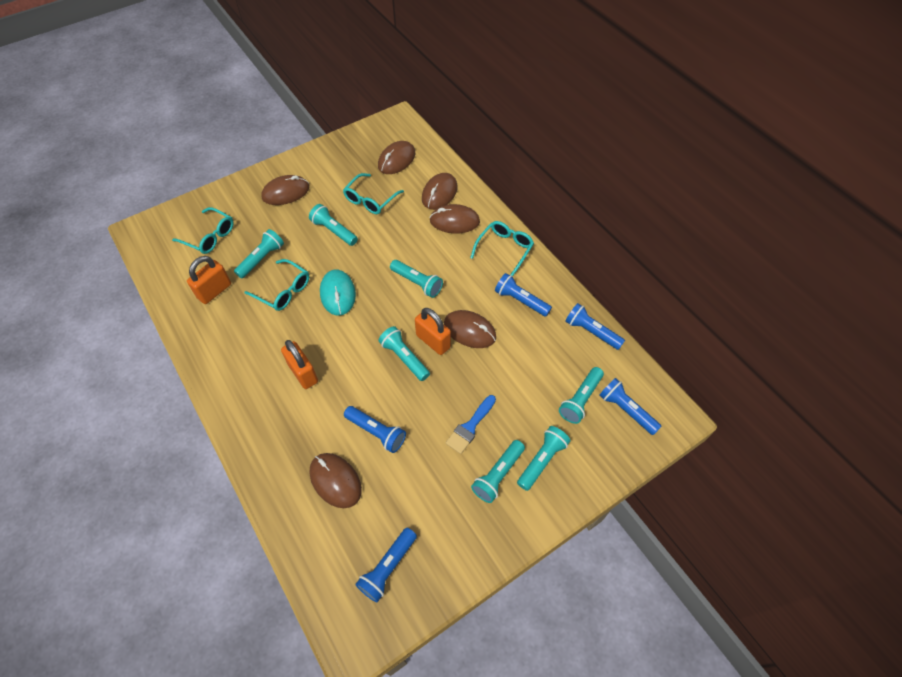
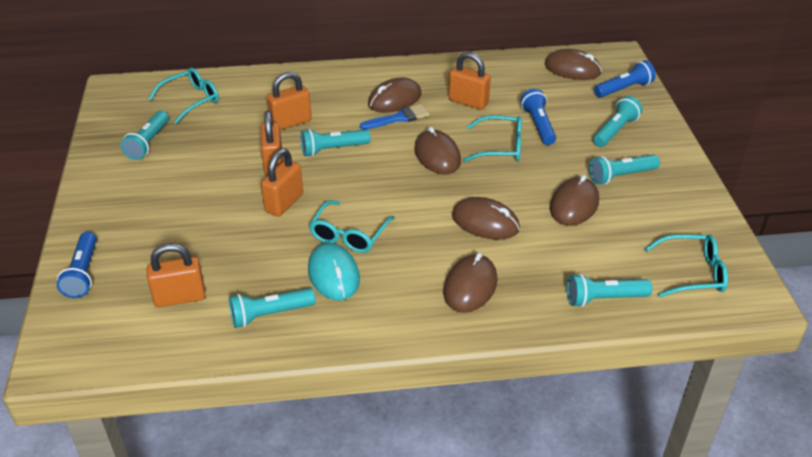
blue flashlight: [344,406,406,453] [355,528,417,603] [495,273,552,317] [565,303,625,350] [600,378,662,435] = 5 -> [57,232,97,298] [521,89,556,145] [594,60,656,98] = 3
orange padlock: [187,256,231,304] [281,340,318,389] [415,308,451,355] = 3 -> [147,243,205,307] [261,110,283,176] [261,148,303,217] [267,72,312,130] [449,52,491,110] = 5
turquoise flashlight: [234,229,284,278] [309,204,358,246] [378,326,430,381] [390,260,443,298] [471,440,525,503] [517,426,571,491] [559,367,604,424] = 7 -> [120,111,169,160] [229,288,316,328] [301,129,371,157] [567,274,652,307] [589,154,660,185] [593,96,642,147] = 6

